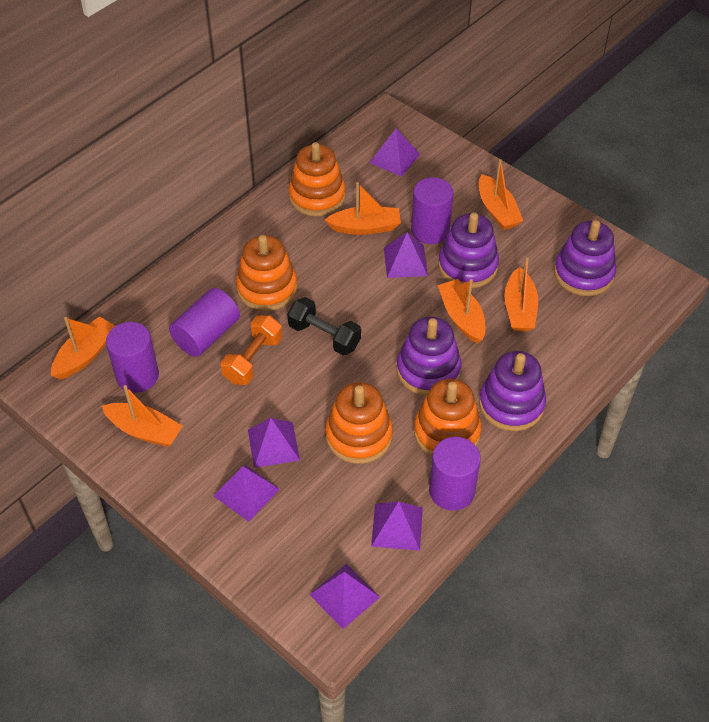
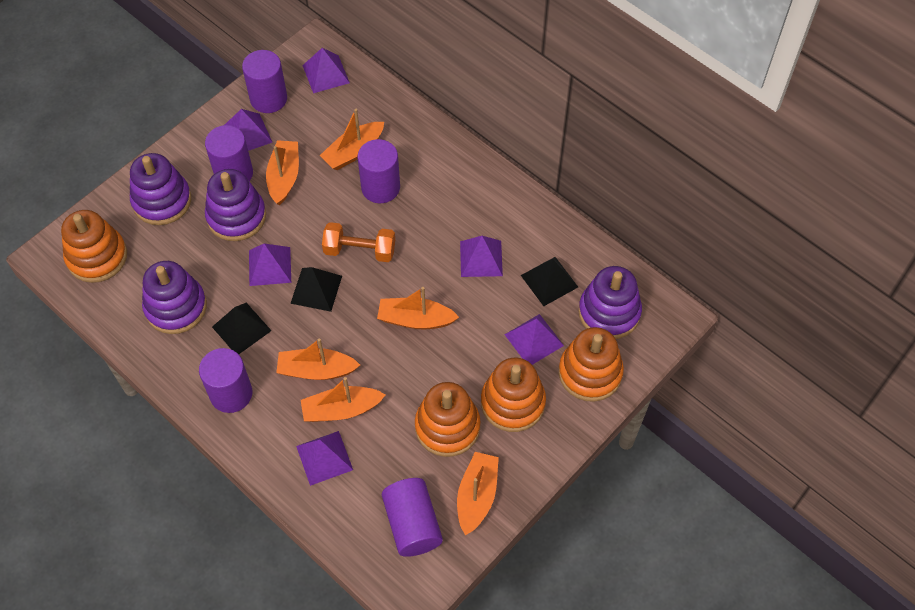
black dumbbell: [287,297,361,356] = 1 -> none = 0
black pyramid: none = 0 -> [212,303,272,354] [290,267,342,312] [521,257,578,306] = 3
purple cylinder: [106,322,159,393] [169,288,240,357] [411,177,454,244] [429,437,481,511] = 4 -> [199,348,252,413] [205,125,253,181] [242,50,287,113] [358,139,400,203] [382,478,443,557] = 5

